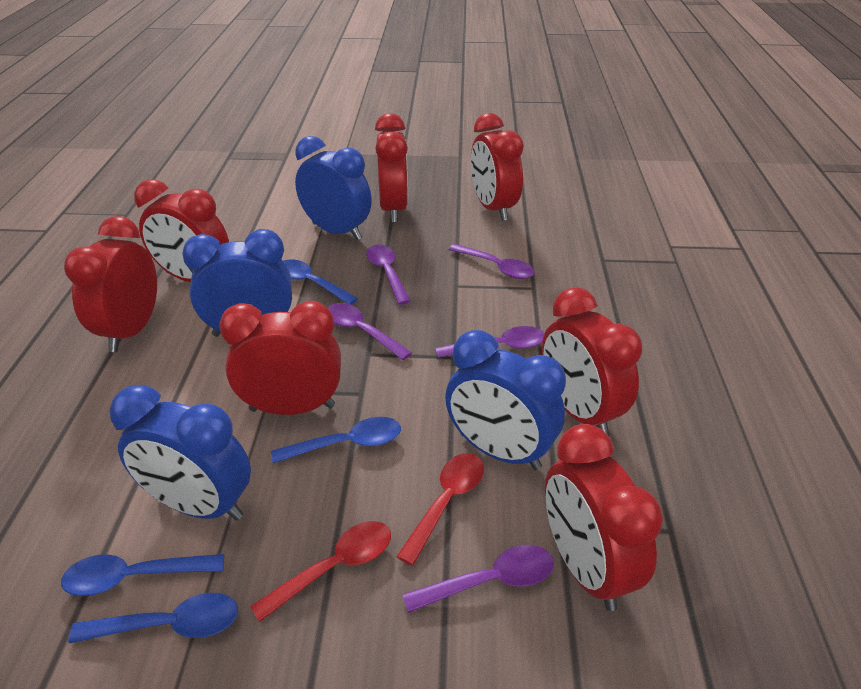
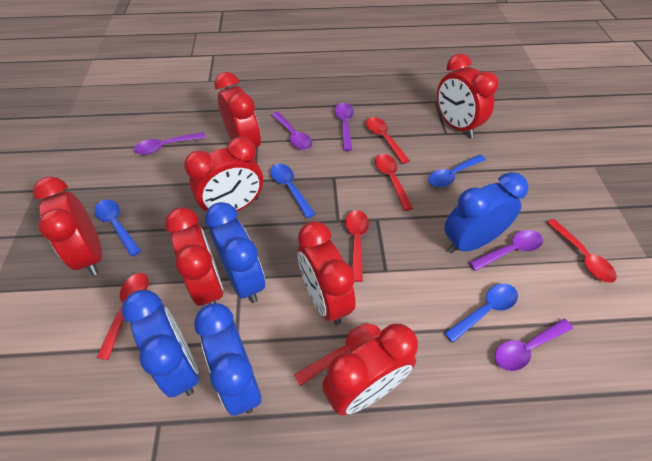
red spoon: [250,521,391,622] [397,453,484,566] = 2 -> [97,273,149,360] [294,324,381,386] [345,210,369,282] [366,117,410,164] [375,154,413,211] [547,219,617,283] = 6

